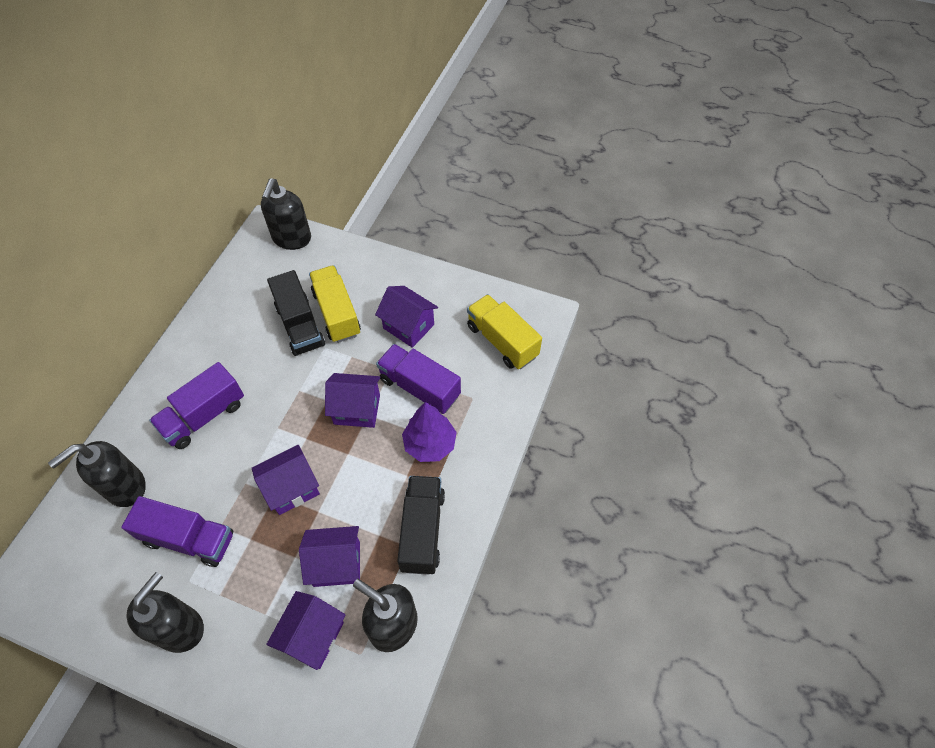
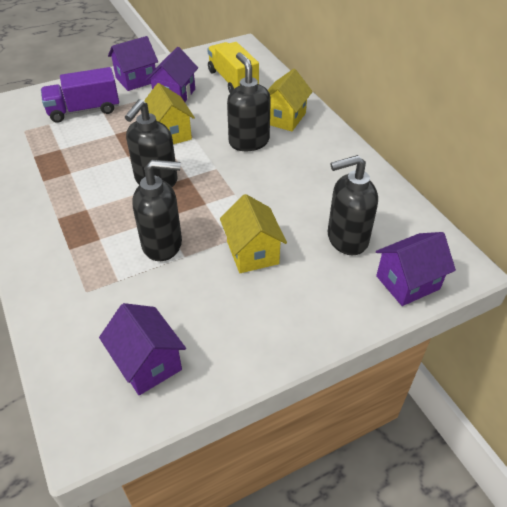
black truck: [267,270,325,356] [397,476,445,575] = 2 -> none = 0
purple house: [252,445,320,515] [266,591,345,670] [299,526,360,587] [325,373,381,428] [375,286,438,348] = 5 -> [99,303,186,395] [108,36,158,91] [146,47,198,102] [376,232,456,306] = 4
purple tree: [402,402,457,462] = 1 -> none = 0
purple truck: [121,496,233,567] [149,362,244,449] [376,344,461,414] = 3 -> [41,67,119,123] = 1
yellow house: none = 0 -> [144,83,195,144] [220,194,287,273] [268,69,313,131] = 3
yellow truck: [309,265,361,343] [467,294,542,369] = 2 -> [207,42,259,93] = 1

